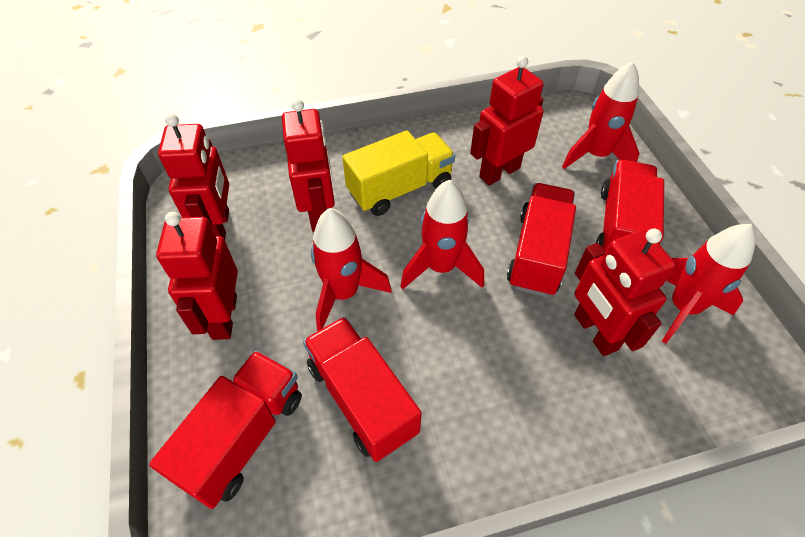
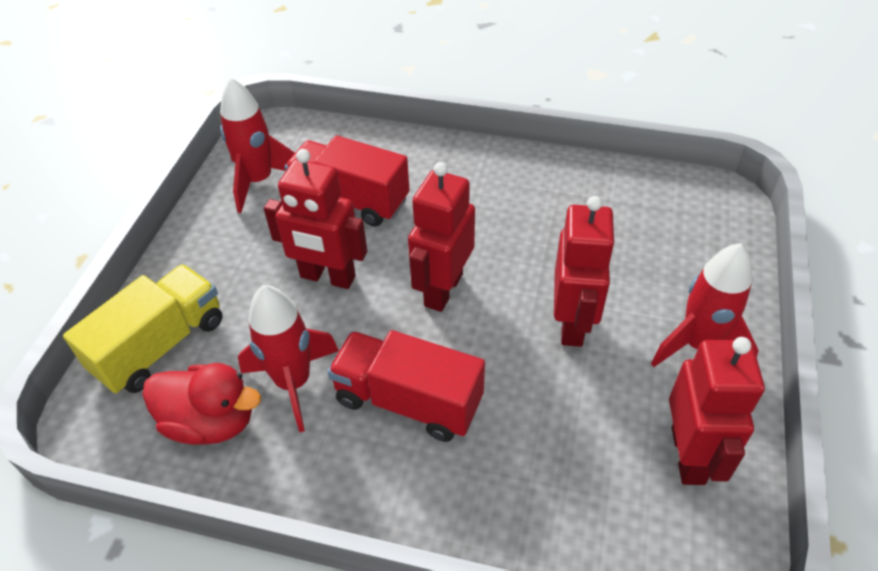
red duck: none = 0 -> [142,363,261,445] = 1
red robot: [156,211,238,340] [158,114,229,240] [282,99,335,232] [470,56,544,185] [574,228,676,356] = 5 -> [264,149,367,289] [408,162,475,312] [554,196,616,347] [669,337,765,485] = 4
red rocket: [311,208,392,331] [400,180,484,290] [562,61,640,169] [662,224,756,344] = 4 -> [220,77,295,213] [238,285,339,432] [651,243,759,367] = 3
red truck: [149,350,302,509] [303,317,422,462] [507,183,576,297] [596,160,664,252] = 4 -> [285,135,410,227] [328,330,485,442] = 2

